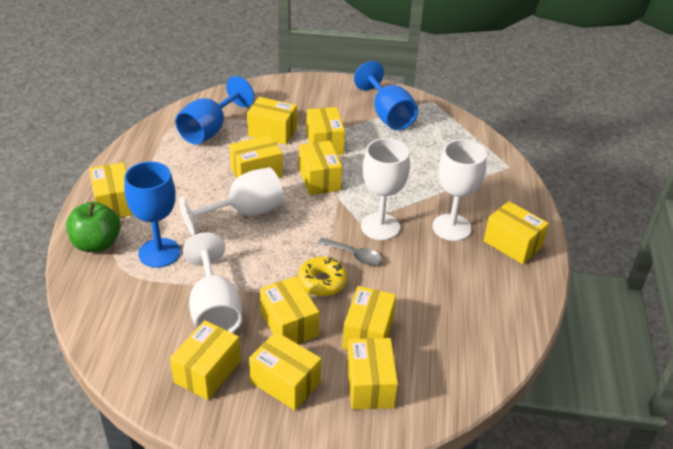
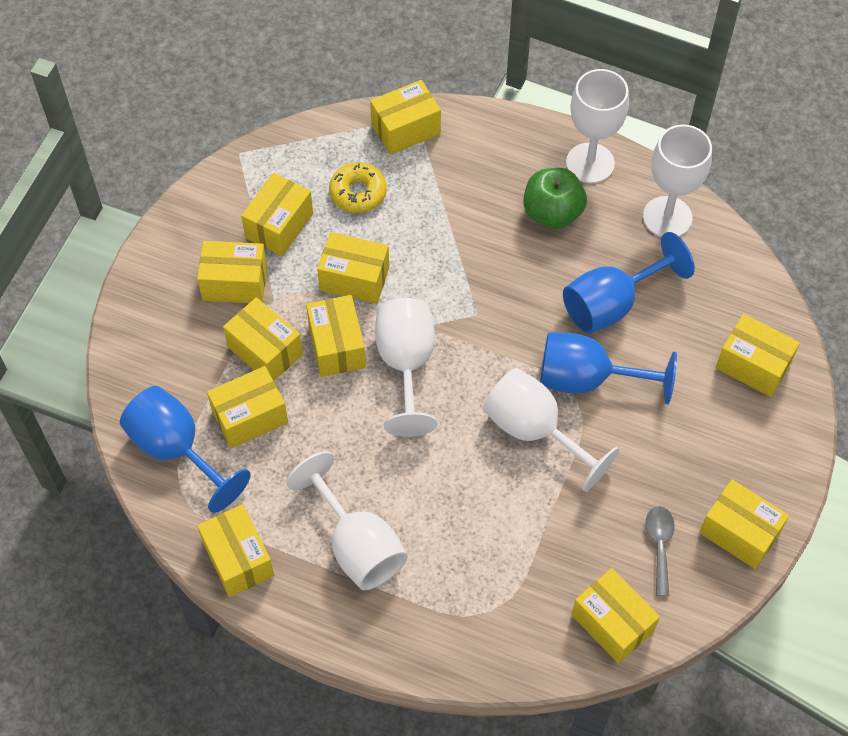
white goblet: [179,167,284,235] [183,232,242,333] [361,138,410,240] [432,139,487,241] = 4 -> [286,451,408,590] [375,298,438,437] [483,368,619,492] [566,69,629,183] [643,125,712,237] = 5

